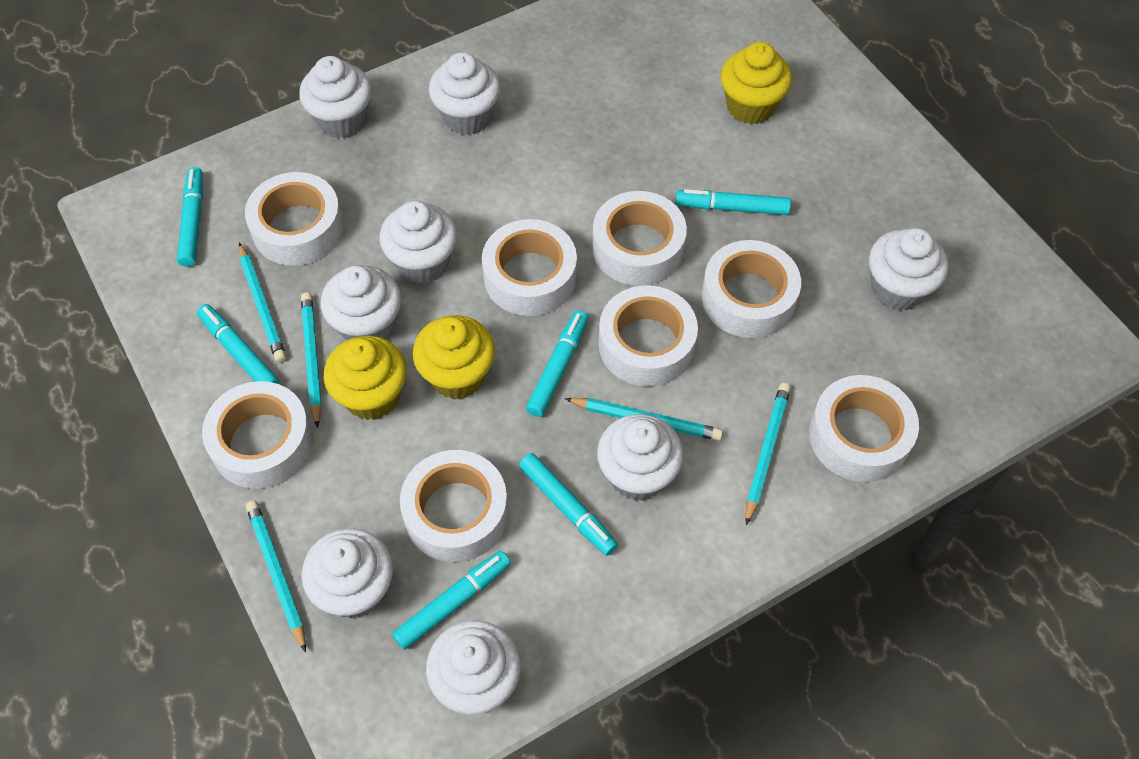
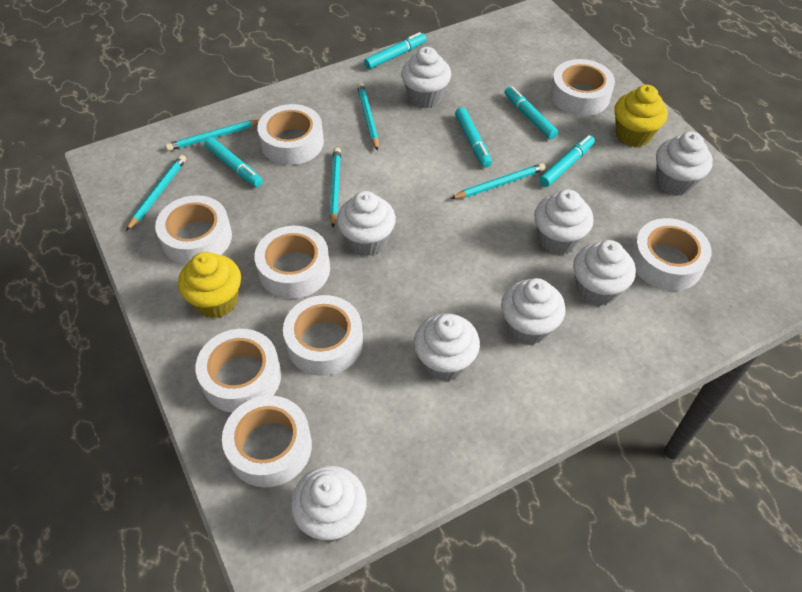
turquoise marker: [177,167,203,267] [197,304,280,384] [392,551,511,650] [519,453,618,556] [526,310,588,417] [676,189,791,215] = 6 -> [204,137,263,187] [364,32,426,69] [455,107,492,168] [504,86,558,139] [539,135,595,187] = 5
yellow cupcake: [324,335,407,420] [413,315,495,399] [720,42,792,124] = 3 -> [178,252,241,318] [614,85,668,147] = 2

